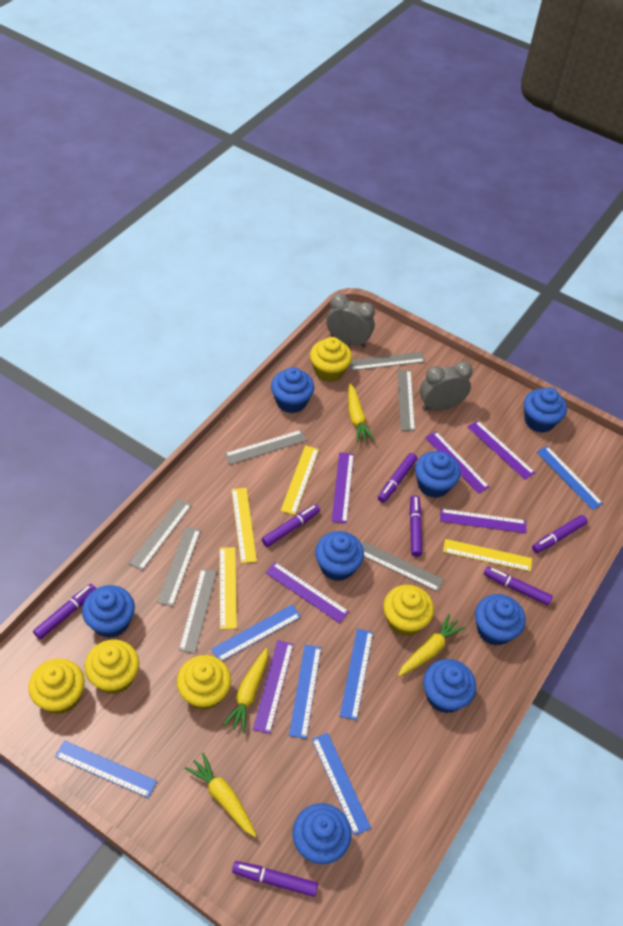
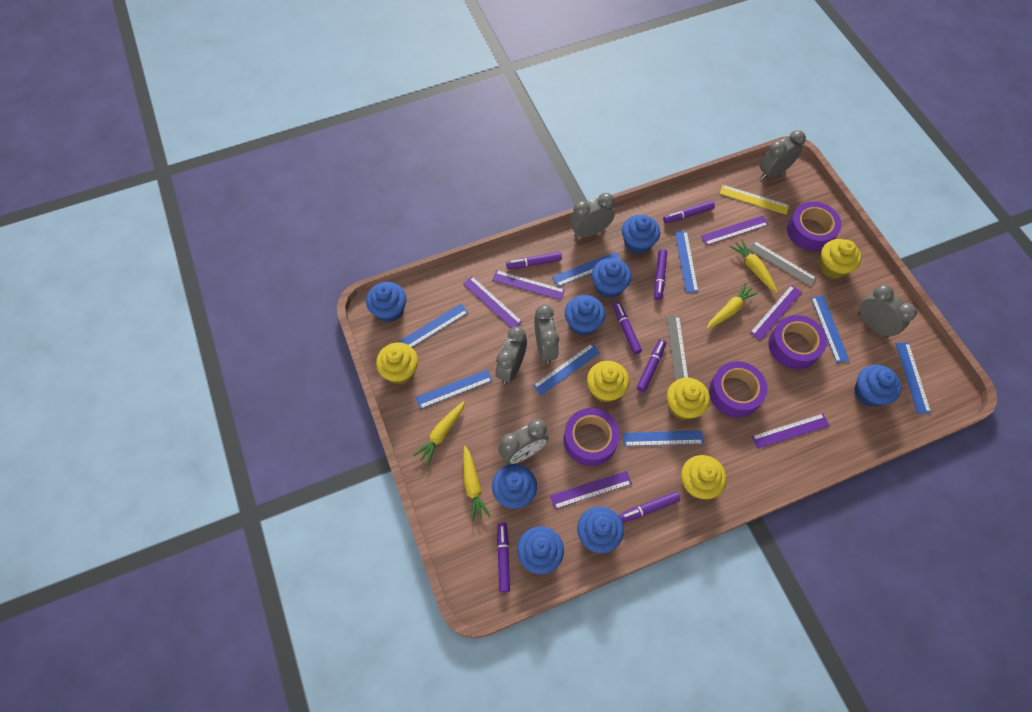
blue ruler: [55,740,157,798] [211,604,301,661] [289,645,321,739] [312,733,371,836] [340,629,373,720] [537,446,603,510] = 6 -> [399,303,468,347] [415,369,493,409] [533,343,600,395] [552,252,622,287] [623,430,704,446] [675,231,699,293] [811,295,850,363] [895,342,931,414] = 8
grey clock: [327,294,375,348] [420,361,473,410] = 2 -> [496,327,527,384] [498,419,549,464] [534,305,559,364] [570,193,614,238] [760,130,806,180] [858,284,917,338] = 6
grey ruler: [129,499,192,571] [157,527,201,607] [179,568,217,654] [224,430,307,465] [349,352,425,371] [362,541,444,592] [397,370,415,431] = 7 -> [666,316,688,381] [748,241,817,287] = 2
purple tape: none = 0 -> [564,408,620,466] [709,361,767,418] [768,315,827,369] [787,202,842,251] = 4
yellow ruler: [220,547,237,629] [231,488,257,563] [281,445,319,515] [443,539,532,572] = 4 -> [720,185,789,215] = 1

